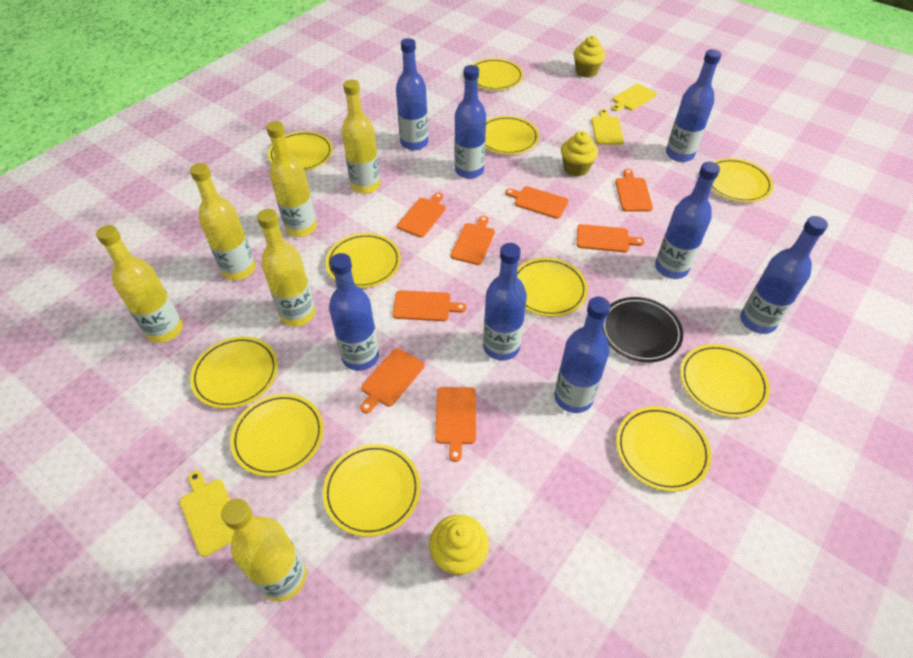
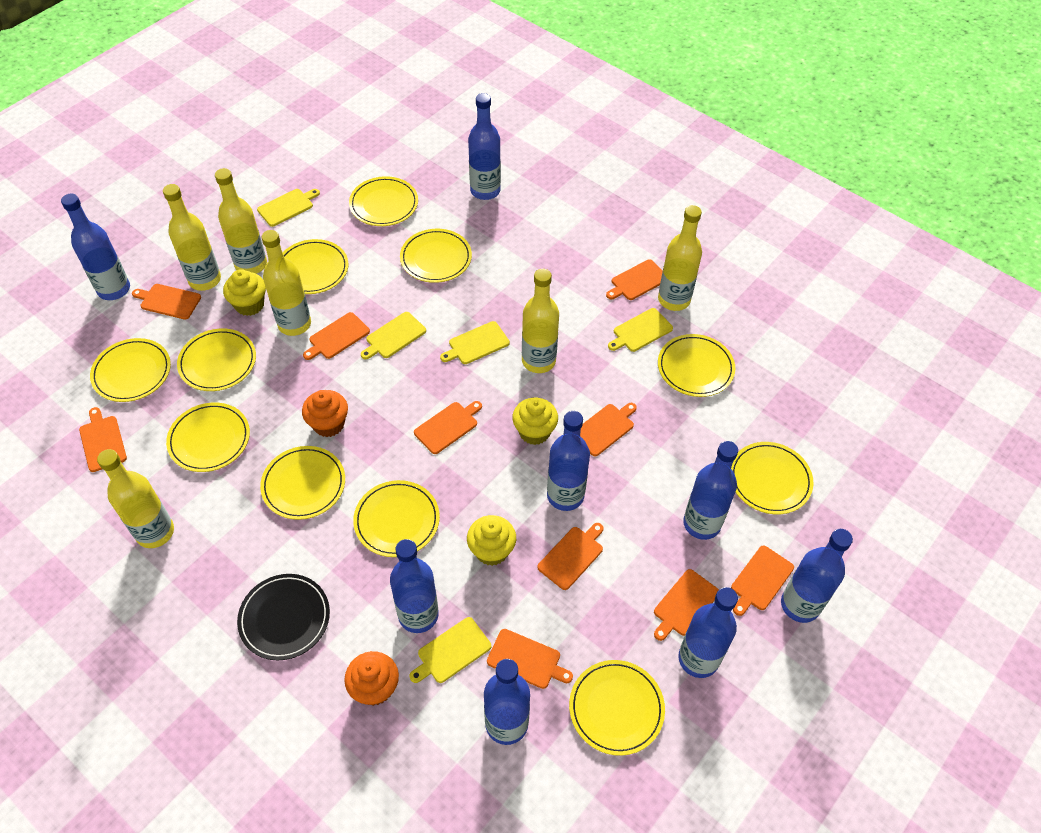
orange cupcake: none = 0 -> [302,390,348,437] [344,651,399,706] = 2
orange cutting board: [360,348,424,413] [392,290,466,321] [397,193,446,237] [435,387,476,462] [450,216,495,265] [505,186,569,219] [577,224,645,252] [615,169,653,211] = 8 -> [79,407,127,472] [132,284,201,320] [303,312,370,360] [414,401,482,454] [487,629,573,689] [537,523,604,590] [580,403,637,456] [606,259,663,300] [654,569,719,641] [731,546,794,616] = 10
yellow cutting board: [180,471,234,557] [591,109,624,145] [612,84,657,111] = 3 -> [257,189,320,227] [361,312,426,360] [410,617,491,683] [440,321,510,364] [608,308,673,352] = 5

